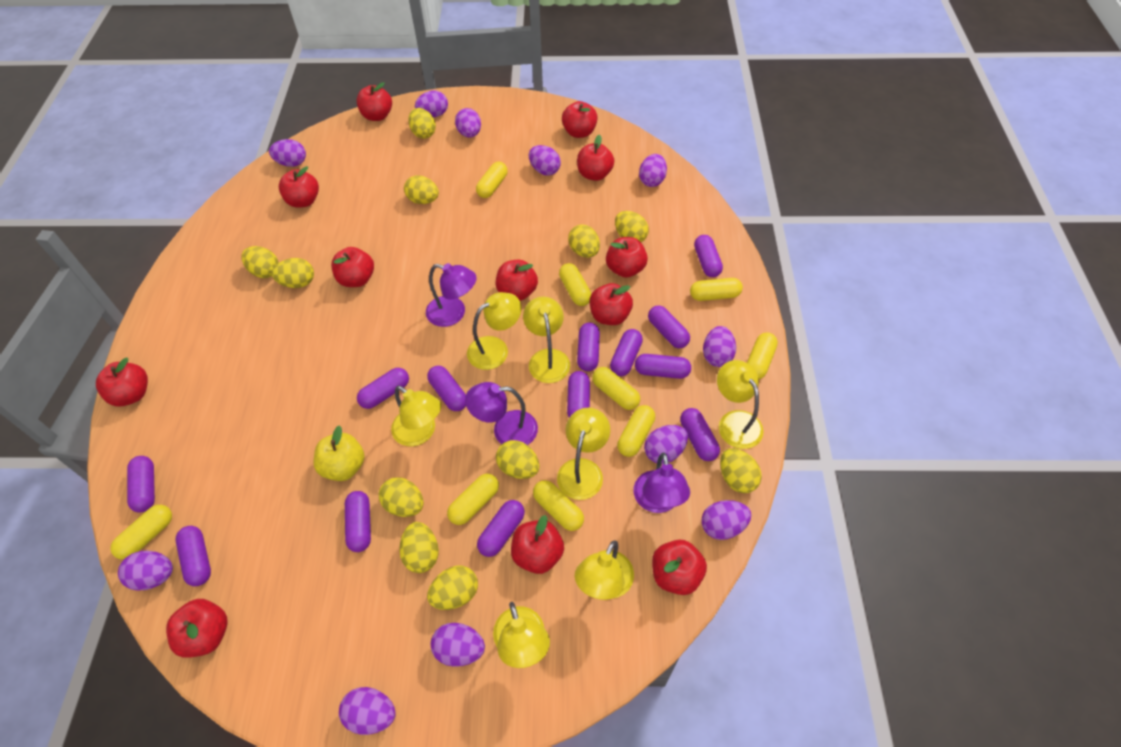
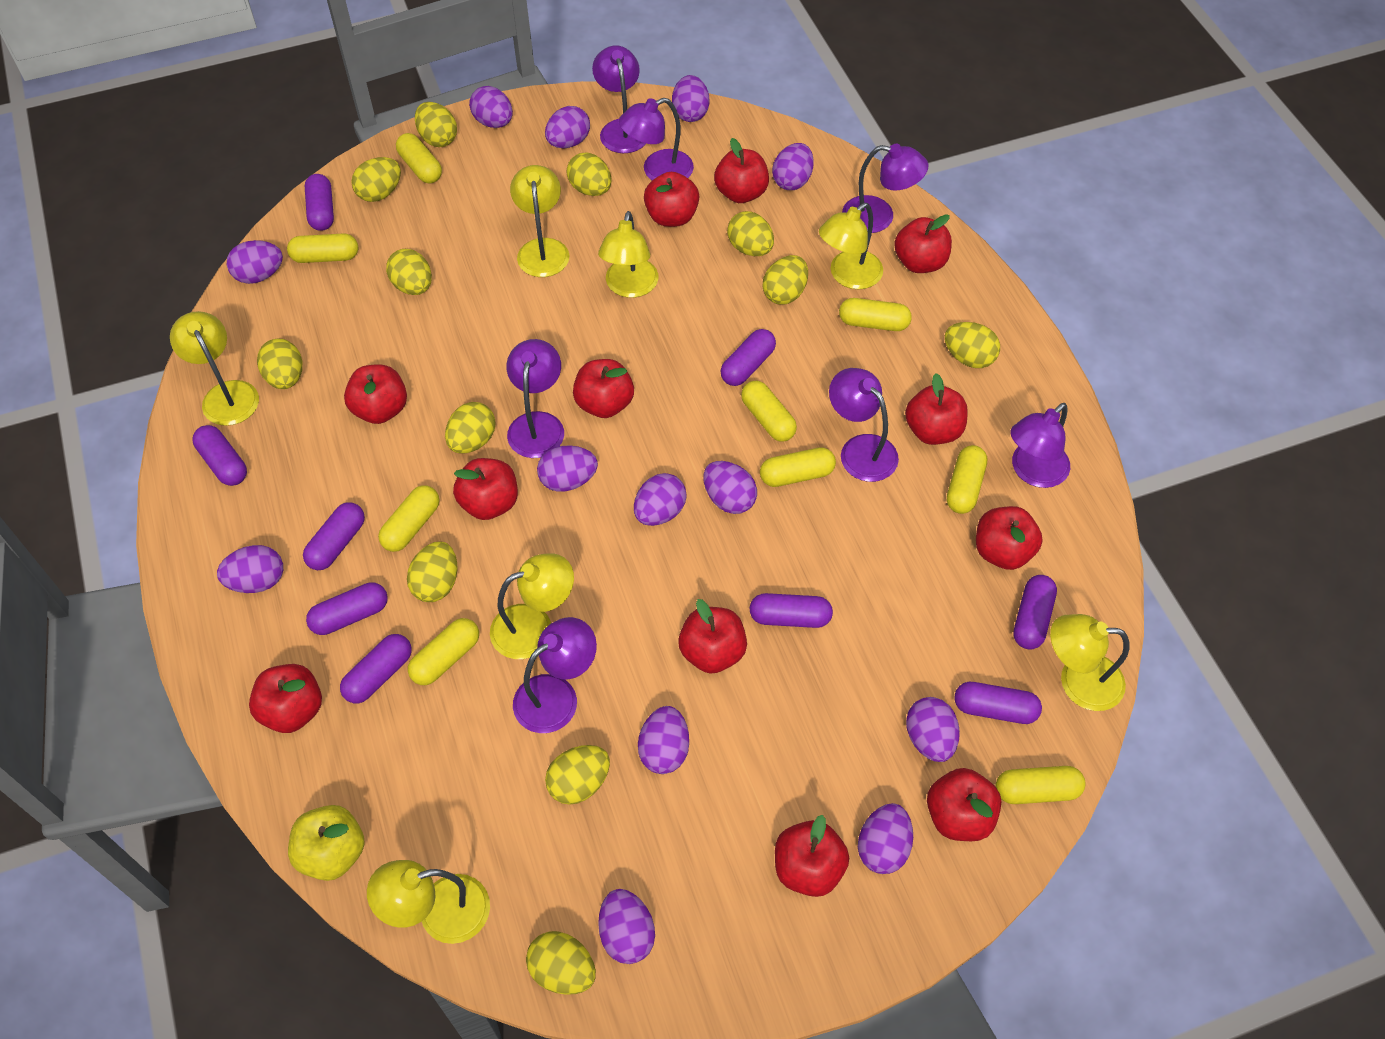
purple capsule: [127,456,155,512] [176,526,211,586] [345,491,371,552] [357,368,409,409] [427,366,466,411] [477,500,525,557] [567,371,590,418] [577,322,600,372] [610,329,643,376] [635,354,691,379] [648,305,690,348] [680,408,720,461] [694,235,723,277] = 13 -> [193,425,247,486] [303,502,365,570] [305,174,334,231] [306,582,388,635] [340,634,412,703] [720,329,776,386] [750,593,833,628] [955,682,1042,724] [1013,575,1057,650] = 9
purple egg: [118,551,173,590] [269,139,306,167] [339,687,396,735] [415,90,448,117] [431,623,485,667] [455,108,481,138] [529,145,561,176] [639,154,667,187] [644,425,688,464] [701,500,751,540] [703,326,736,367] = 11 -> [217,545,283,593] [227,240,283,284] [469,86,513,128] [537,445,598,492] [545,106,590,148] [598,889,655,964] [634,473,687,526] [638,706,689,774] [672,75,709,122] [703,461,757,514] [772,143,814,190] [858,803,913,874] [906,697,960,762] = 13
purple lamp: [426,263,477,327] [465,382,538,445] [634,453,690,513] = 3 -> [506,339,564,458] [513,617,597,733] [592,45,646,153] [619,98,694,180] [829,368,899,482] [842,144,928,233] [1010,403,1070,488] = 7
yellow egg: [241,246,279,278] [272,258,314,288] [379,477,424,517] [399,522,439,573] [404,175,439,204] [408,108,436,139] [427,566,478,610] [496,440,539,479] [568,224,600,258] [615,211,649,242] [720,448,762,493] = 11 -> [257,339,303,389] [351,157,401,202] [386,249,432,295] [407,542,457,602] [415,102,457,147] [445,402,496,454] [526,931,596,995] [545,745,610,805] [567,152,612,196] [727,211,774,256] [763,255,808,305] [945,322,1000,368] = 12

